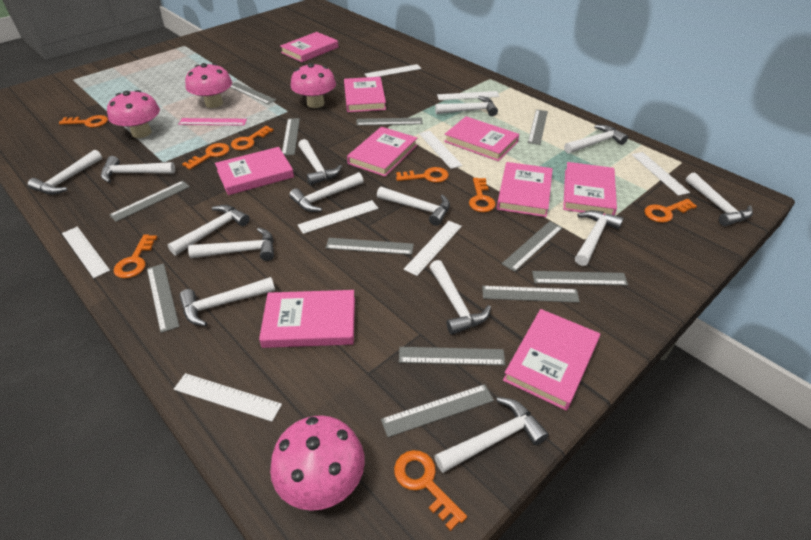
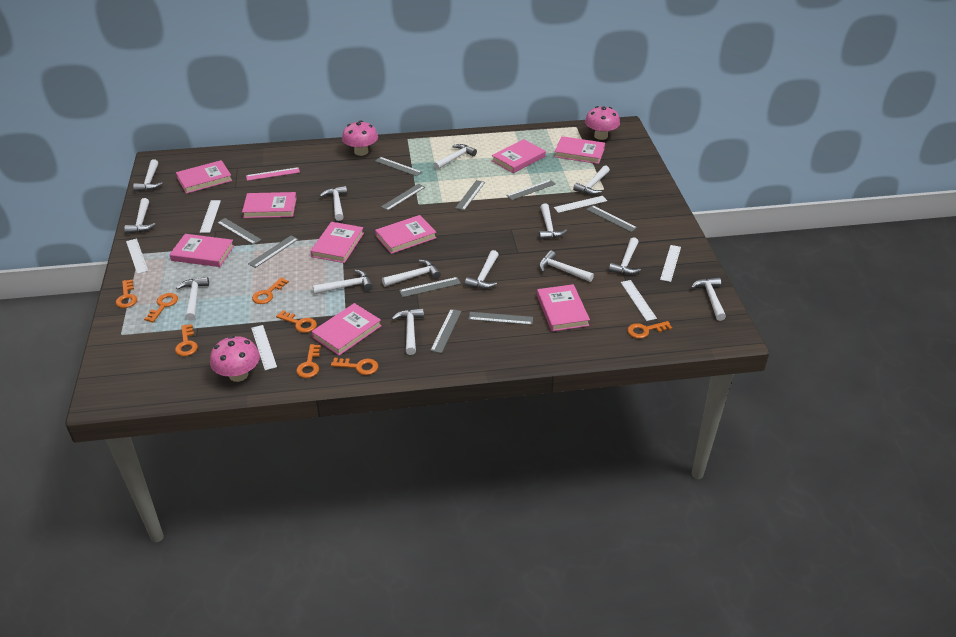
grey ruler: [109,181,190,222] [147,264,180,333] [230,82,276,104] [282,118,300,155] [326,238,414,255] [356,118,423,126] [381,384,494,437] [399,347,505,365] [482,286,580,303] [502,221,562,272] [528,110,548,145] [532,271,628,286] = 12 -> [217,218,261,245] [248,236,298,268] [375,157,422,176] [381,184,425,211] [399,277,461,297] [430,309,461,353] [456,180,485,210] [468,312,533,325] [506,180,556,200] [586,205,637,232] = 10
pink mushroom: [107,90,160,138] [185,63,232,108] [270,415,365,511] [291,63,336,108] = 4 -> [210,336,260,382] [342,121,378,156] [585,106,620,140] = 3
white ruler: [62,227,110,278] [174,373,282,422] [298,200,379,234] [365,64,422,77] [403,221,462,276] [419,131,462,169] [437,91,500,100] [632,152,690,196] = 8 -> [126,239,148,274] [200,200,221,233] [251,325,277,370] [554,196,607,213] [621,280,657,321] [660,245,681,282] = 6

